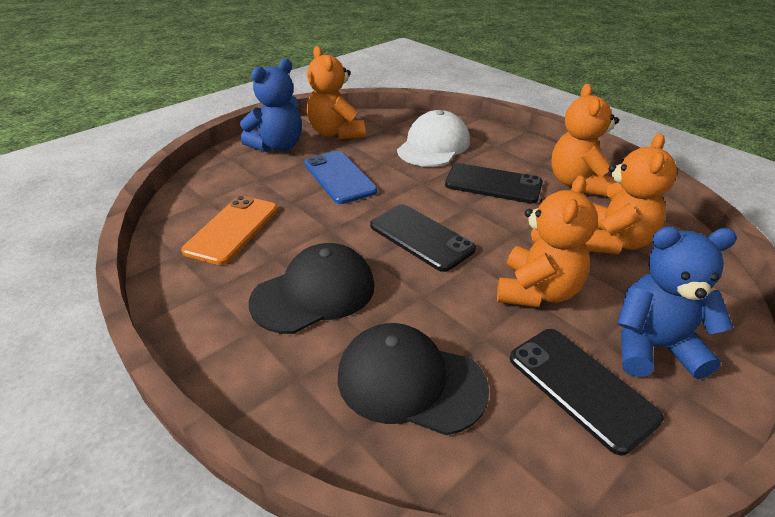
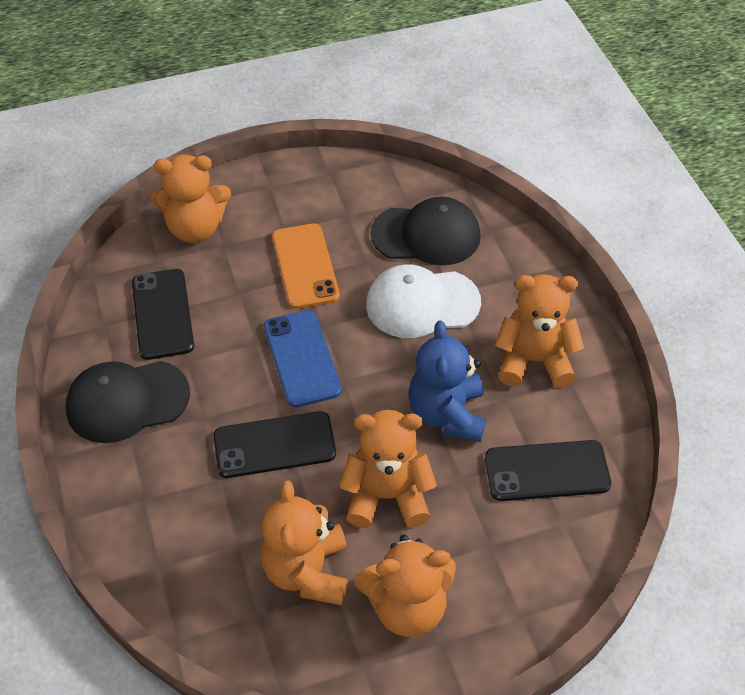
blue teddy bear: [240,58,302,152] [617,227,737,379] = 2 -> [409,321,486,442] = 1
orange teddy bear: [307,46,365,139] [497,175,598,307] [551,84,619,197] [585,133,677,254] = 4 -> [151,155,231,243] [261,481,348,605] [339,410,437,528] [355,535,456,637] [495,274,584,388] = 5

